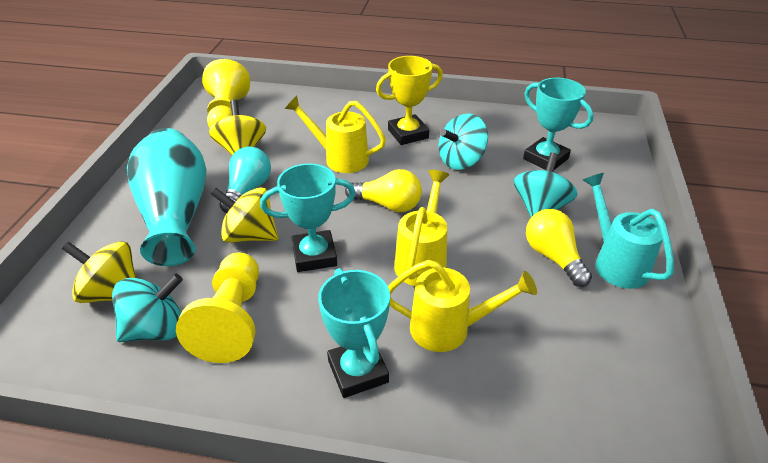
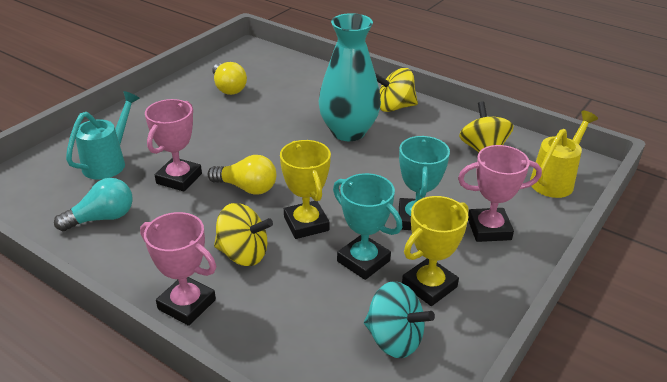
pink trophy: none = 0 -> [140,212,216,326] [145,99,202,192] [458,145,542,242] = 3
turquoise spinning top: [112,274,183,342] [439,113,488,170] [513,152,578,217] = 3 -> [364,281,435,358] = 1
turquoise trophy: [260,163,356,272] [318,268,390,398] [523,78,594,170] = 3 -> [333,173,402,280] [399,136,450,230] = 2
yellow pawn: [176,253,259,363] [202,59,250,128] = 2 -> none = 0
yellow trophy: [376,56,443,145] = 1 -> [280,140,331,239] [402,196,469,306] = 2
yellow watering can: [285,96,386,173] [388,260,537,352] [394,170,449,286] = 3 -> [530,111,598,198] = 1

